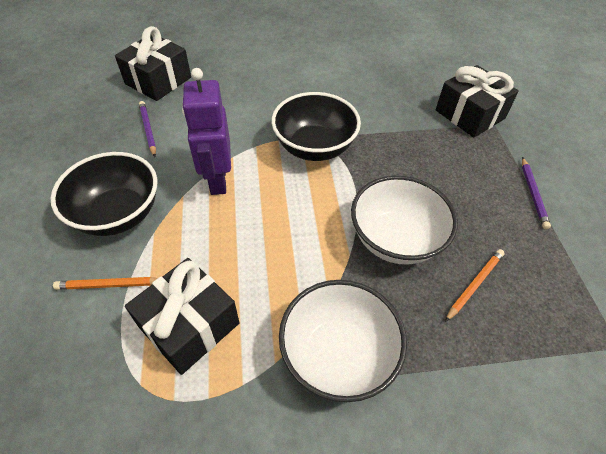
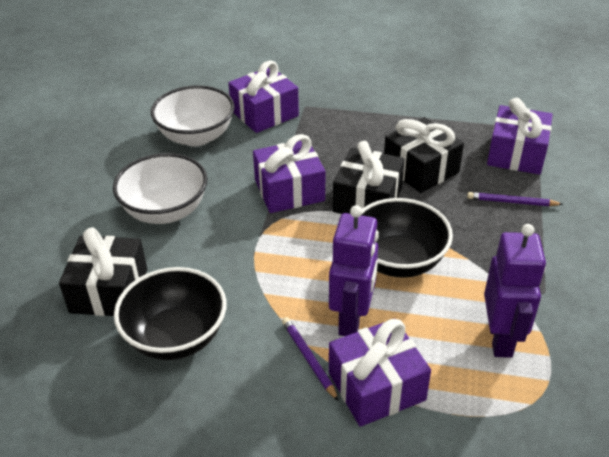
orange pencil: [53,277,158,290] [445,249,505,322] = 2 -> none = 0
purple gift: none = 0 -> [228,60,299,133] [253,134,325,213] [329,319,431,427] [487,98,553,175] = 4
purple robot: [182,68,231,195] = 1 -> [329,205,379,336] [484,224,546,358] = 2

